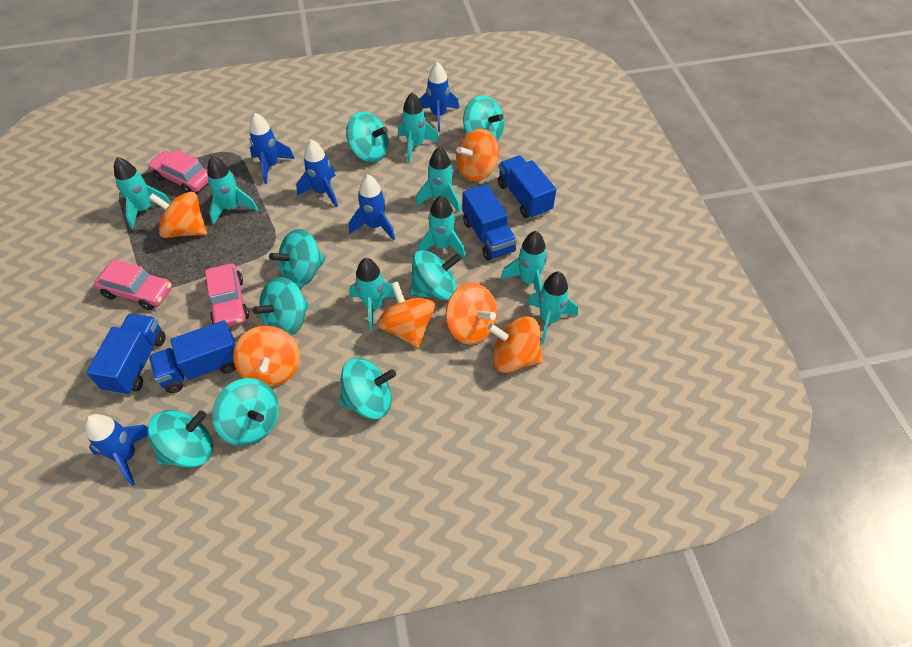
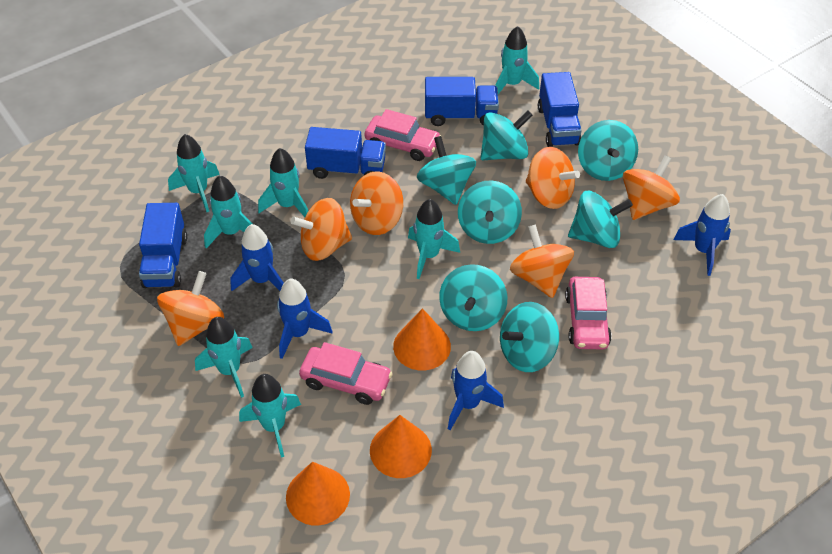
blue rocket: [85,414,148,486] [249,113,295,184] [296,140,338,207] [349,174,395,240] [419,62,459,132] = 5 -> [231,224,284,291] [277,279,332,359] [448,351,504,430] [673,194,731,276] = 4
orange cone: none = 0 -> [286,462,350,526] [370,415,432,478] [393,308,451,370] = 3
turquoise rocket: [114,157,171,229] [207,156,258,225] [349,258,396,331] [398,93,439,163] [416,147,461,213] [418,195,466,259] [501,231,547,293] [528,271,578,344] = 8 -> [168,134,220,212] [195,317,253,398] [204,175,252,249] [239,374,301,458] [258,148,308,217] [408,199,460,279] [495,26,539,94] = 7
turquoise spinning top: [148,410,213,468] [212,378,279,446] [253,277,309,336] [269,229,325,287] [339,358,396,419] [346,112,389,163] [410,250,462,300] [463,95,505,142] = 8 -> [417,136,476,205] [439,264,507,331] [458,181,522,244] [480,110,533,160] [500,302,559,372] [568,191,633,248] [578,120,638,181] = 7

